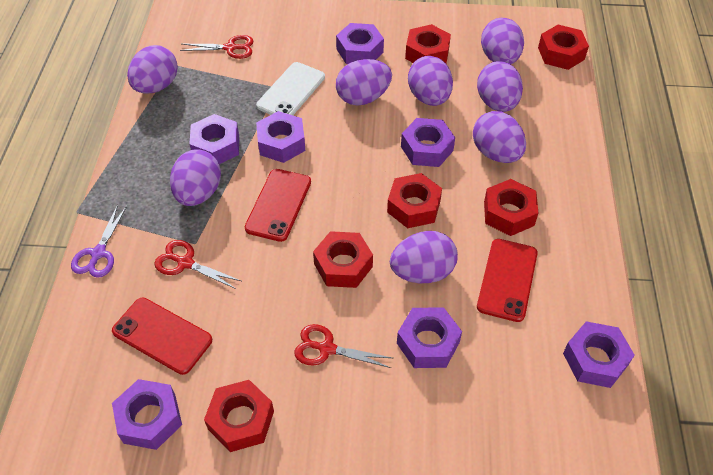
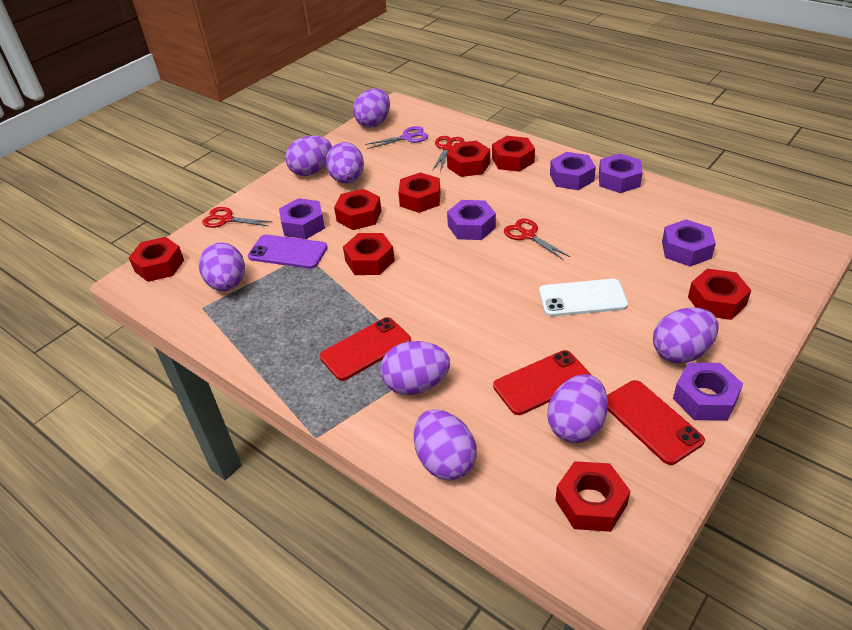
purple nut: [112,379,182,450] [190,114,239,164] [256,111,305,163] [336,23,384,64] [397,307,462,368] [401,118,455,167] [563,321,635,388] = 7 -> [279,198,325,239] [447,200,496,240] [550,152,596,190] [599,154,643,193] [662,219,716,267] [673,363,743,421] = 6
purple phone: none = 0 -> [248,234,328,269] = 1
red nut: [204,380,274,452] [313,231,373,288] [387,173,442,228] [405,24,451,63] [484,179,538,236] [538,25,589,70] = 6 -> [129,237,184,282] [334,189,382,230] [343,233,395,275] [398,172,441,213] [447,141,490,177] [492,136,535,172] [555,461,630,532] [688,269,751,320] = 8

